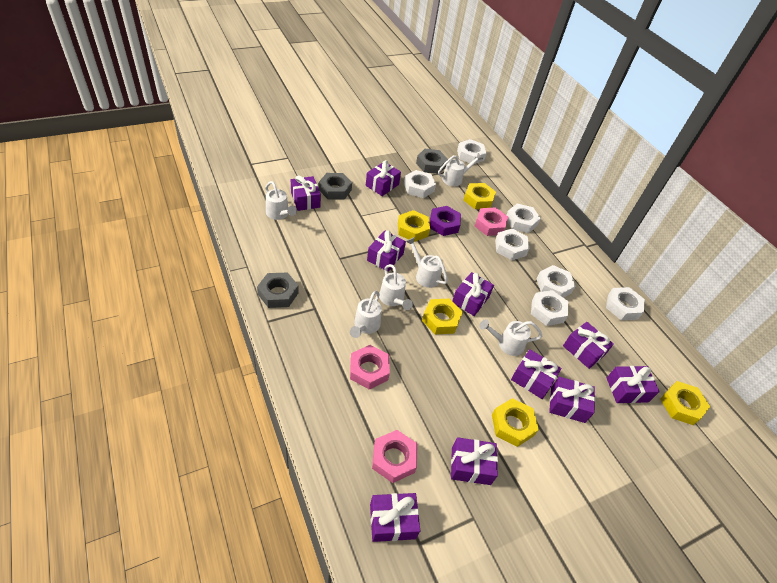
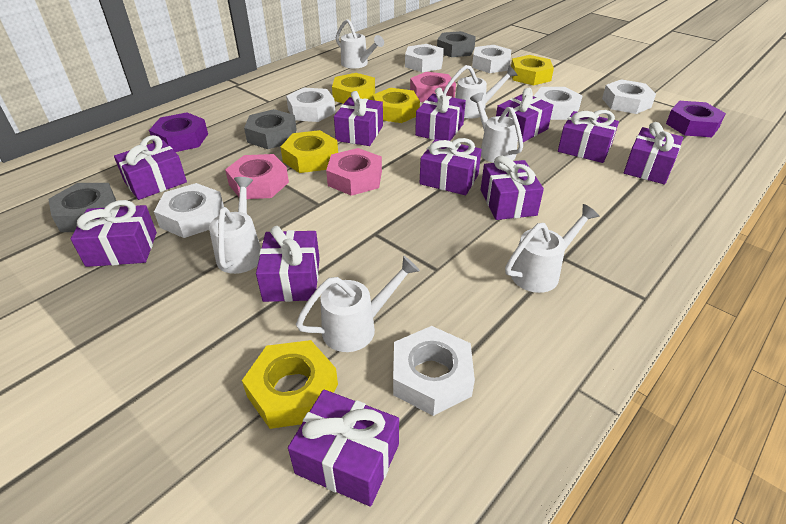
purple gift: [291,175,321,211] [366,160,401,196] [367,230,406,272] [370,493,420,542] [451,437,498,485] [452,272,494,316] [511,349,561,399] [549,376,595,423] [563,322,614,369] [607,366,660,403] = 10 -> [71,200,157,267] [114,135,187,200] [256,226,320,302] [288,390,399,507] [334,91,383,146] [415,88,466,141] [420,138,482,195] [481,156,544,220] [496,88,553,142] [558,110,619,163] [624,122,683,184] = 11
purple nut: [430,206,461,236] = 1 -> [149,113,208,152] [666,101,726,137] = 2

